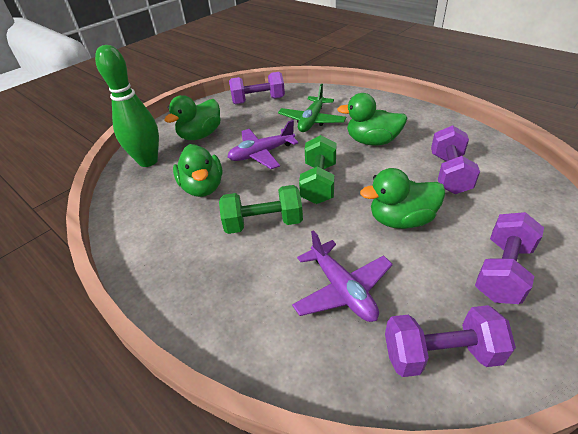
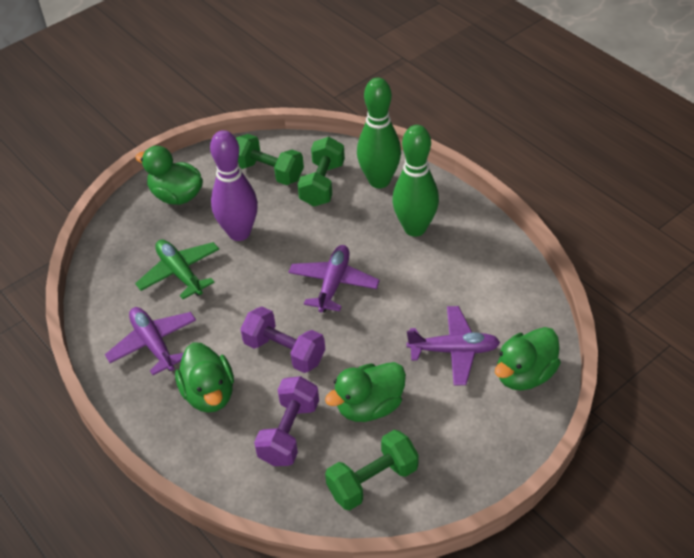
green bowling pin: [95,45,159,167] = 1 -> [357,78,401,188] [392,125,439,237] = 2
green dumbbell: [219,185,303,234] [299,135,337,204] = 2 -> [236,134,304,185] [298,137,345,206] [325,430,419,510] = 3
purple bowling pin: none = 0 -> [210,130,258,241] = 1
purple dumbbell: [229,72,285,104] [385,305,516,377] [431,125,480,194] [475,212,544,304] = 4 -> [240,306,325,373] [254,376,319,466] = 2
purple plane: [228,120,298,169] [292,230,393,322] = 2 -> [105,307,196,375] [289,245,380,313] [407,306,500,386] = 3

